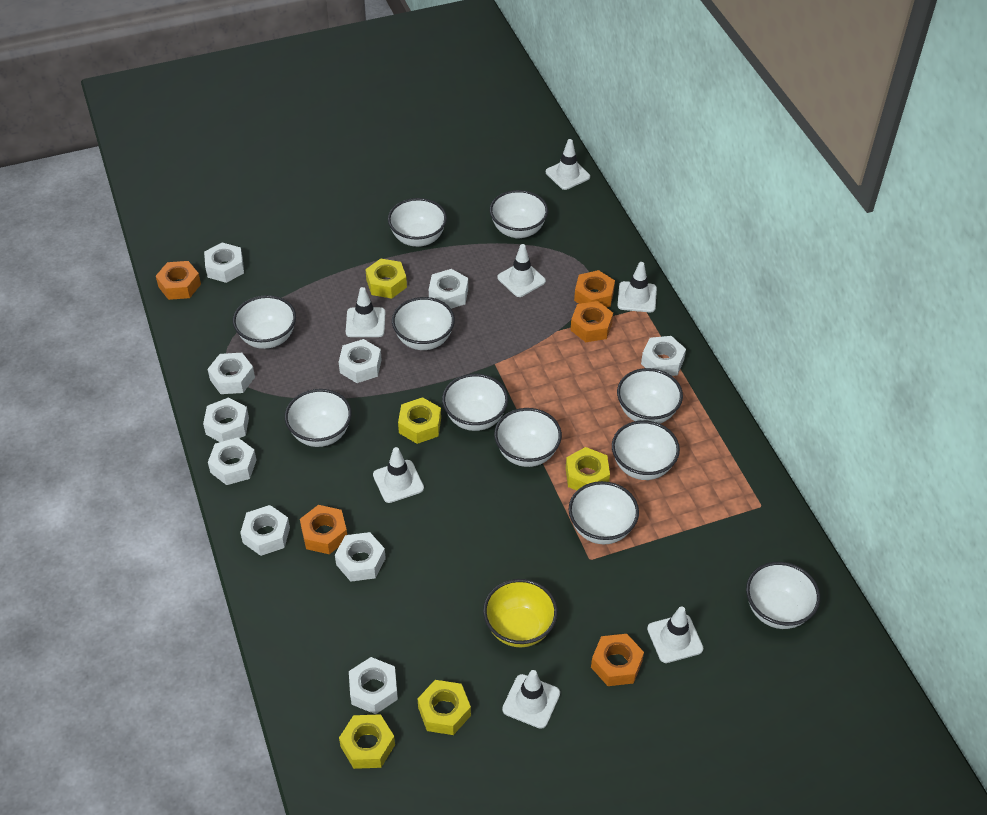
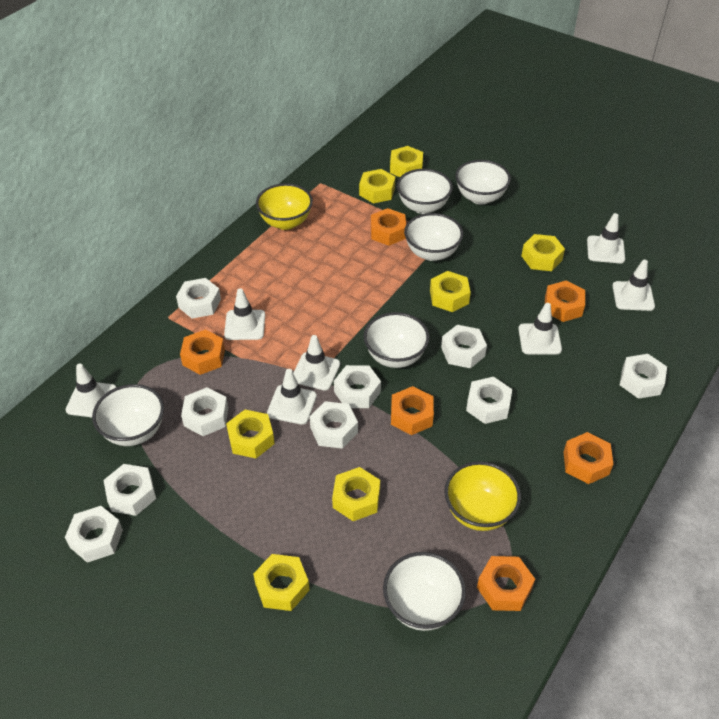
orange nut: [156,261,201,300] [300,505,347,554] [570,301,613,342] [574,270,615,308] [591,634,644,686] = 5 -> [180,330,225,375] [371,208,406,246] [391,386,434,435] [477,556,535,611] [545,280,585,322] [564,432,613,484] = 6
white bowl: [233,295,296,349] [285,389,352,447] [388,198,447,247] [392,297,455,350] [442,374,508,431] [490,190,548,238] [494,408,562,467] [569,481,639,544] [612,420,680,480] [617,368,683,424] [746,562,820,629] = 11 -> [92,384,164,446] [364,312,429,368] [383,552,466,631] [397,169,453,214] [404,213,463,261] [455,160,511,205] = 6
white nut: [203,397,249,442] [204,242,244,283] [208,353,255,394] [208,438,257,485] [240,505,290,556] [335,532,386,582] [339,339,382,383] [349,657,398,714] [429,269,468,309] [641,336,686,376] = 10 -> [65,506,123,563] [103,464,156,516] [176,278,221,319] [181,387,228,436] [309,401,358,449] [334,365,381,408] [441,325,487,369] [466,377,512,424] [620,354,667,399] = 9
yellow bowl: [483,579,558,647] = 1 -> [256,183,313,230] [444,461,521,531] = 2
yellow nut: [339,714,395,769] [365,259,407,299] [398,397,441,444] [417,680,471,735] [566,447,610,490] = 5 -> [226,410,275,458] [253,554,309,611] [332,467,380,521] [359,169,395,204] [390,146,423,177] [430,271,471,312] [521,234,565,271] = 7

